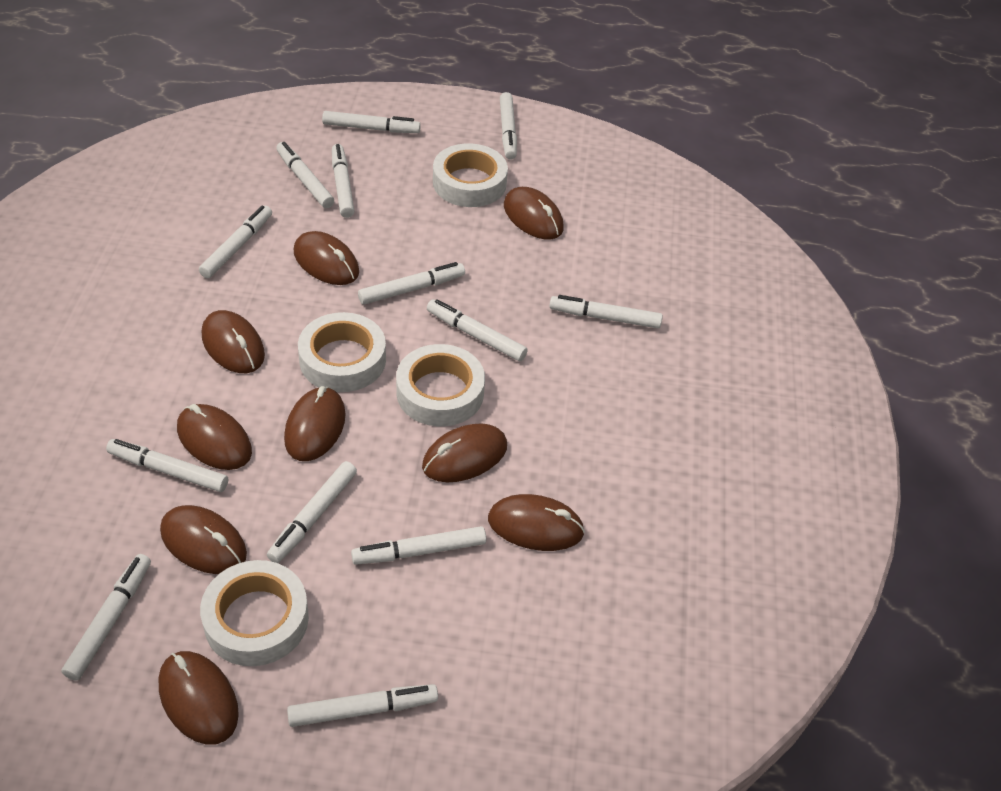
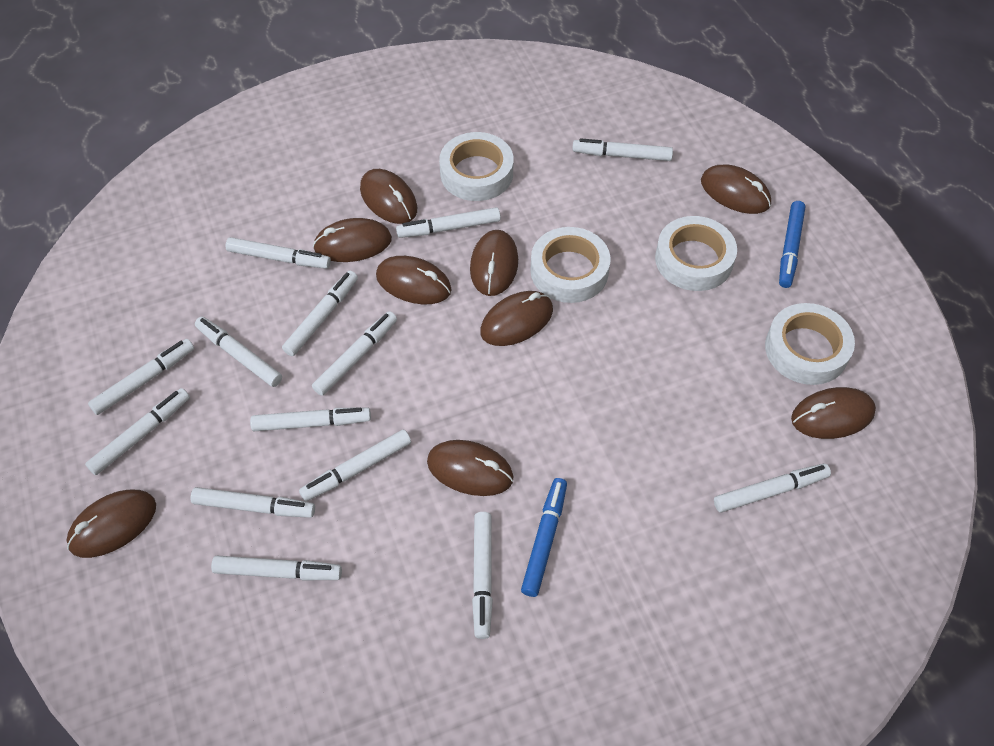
blue marker: none = 0 -> [521,478,567,597] [779,201,806,288] = 2
white marker: [61,554,151,681] [106,439,228,492] [199,206,272,278] [267,461,357,563] [276,142,334,208] [287,684,438,727] [322,111,421,133] [332,144,355,218] [351,526,486,565] [358,262,465,305] [427,299,528,361] [500,92,517,160] [549,295,663,328] = 13 -> [85,388,190,475] [88,339,194,415] [190,487,315,518] [195,316,282,387] [211,556,342,580] [226,237,331,269] [250,407,371,431] [282,271,358,356] [299,430,411,501] [312,311,397,396] [396,207,501,238] [472,512,493,639] [572,138,673,161] [714,463,831,513] = 14

